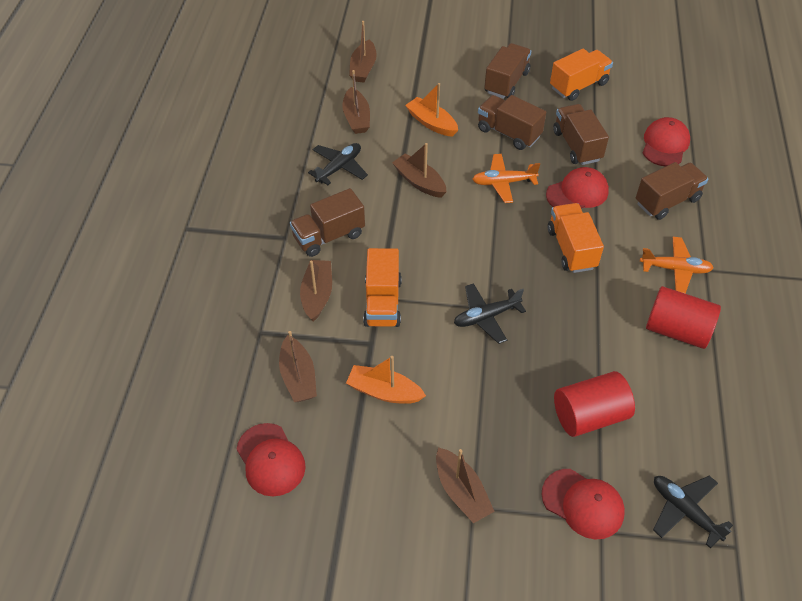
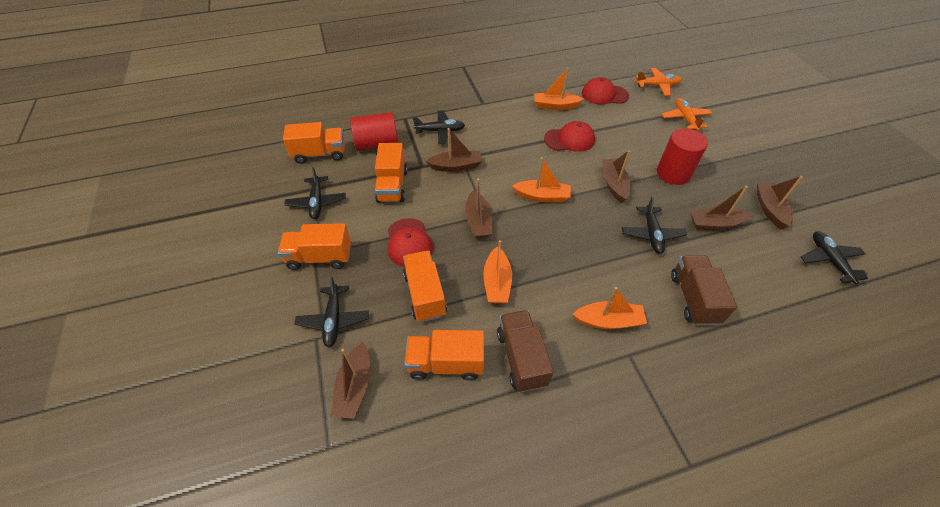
black plane: [308,143,368,185] [454,283,526,344] [653,476,733,549] = 3 -> [284,167,346,219] [295,276,369,348] [413,111,465,144] [622,196,687,254] [801,231,868,284] = 5
brown truck: [290,188,365,257] [478,95,546,150] [484,43,531,99] [553,104,609,165] [636,162,708,220] = 5 -> [497,310,554,392] [671,255,737,325] = 2
orange boat: [346,356,426,404] [405,83,458,137] = 2 -> [483,240,512,303] [512,157,571,202] [534,68,583,110] [573,287,647,329] = 4
orange truck: [363,248,401,327] [548,203,604,273] [550,49,613,101] = 3 -> [278,223,351,270] [283,122,345,164] [375,143,407,203] [403,251,447,322] [405,330,484,381] = 5
red cap: [237,423,306,496] [541,469,625,539] [546,167,609,208] [643,117,690,167] = 4 -> [388,218,433,267] [544,121,595,152] [582,77,629,105] = 3

